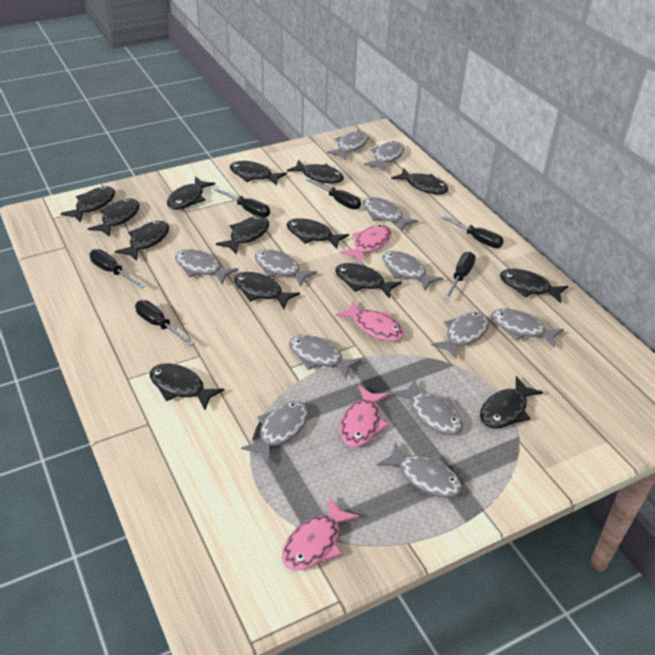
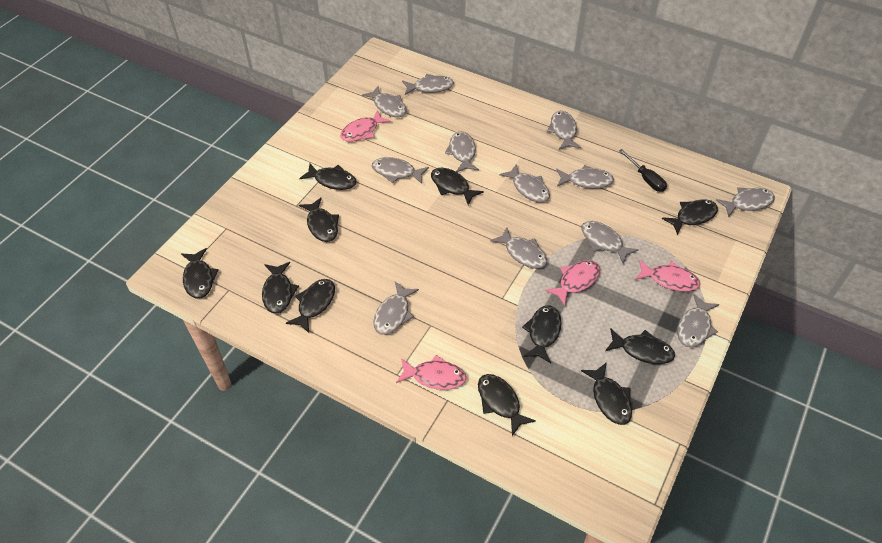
black fish: [61,186,115,223] [88,199,139,237] [115,221,169,261] [150,364,224,410] [167,177,216,210] [216,216,269,254] [230,161,287,186] [234,272,300,309] [287,159,344,183] [287,218,349,249] [335,263,402,299] [391,168,449,194] [480,376,543,428] [500,269,569,303] = 14 -> [181,248,219,298] [262,262,299,314] [286,279,335,333] [299,164,357,190] [299,197,339,242] [431,168,484,205] [478,374,536,436] [522,305,561,363] [581,362,632,425] [605,328,675,364] [662,200,718,235] = 11
black screwdriver: [90,249,145,288] [135,300,195,346] [213,187,270,217] [306,178,361,210] [439,215,504,248] [444,252,476,300] = 6 -> [619,149,667,192] = 1

